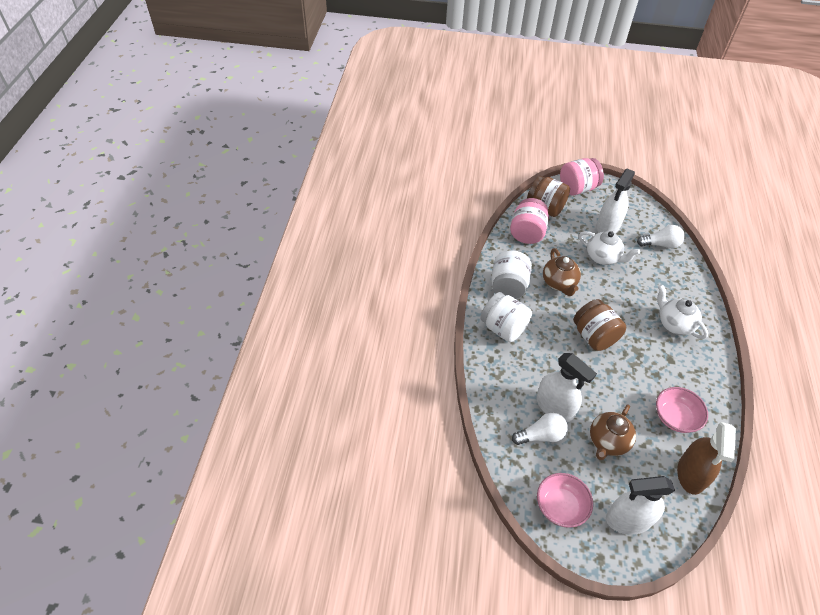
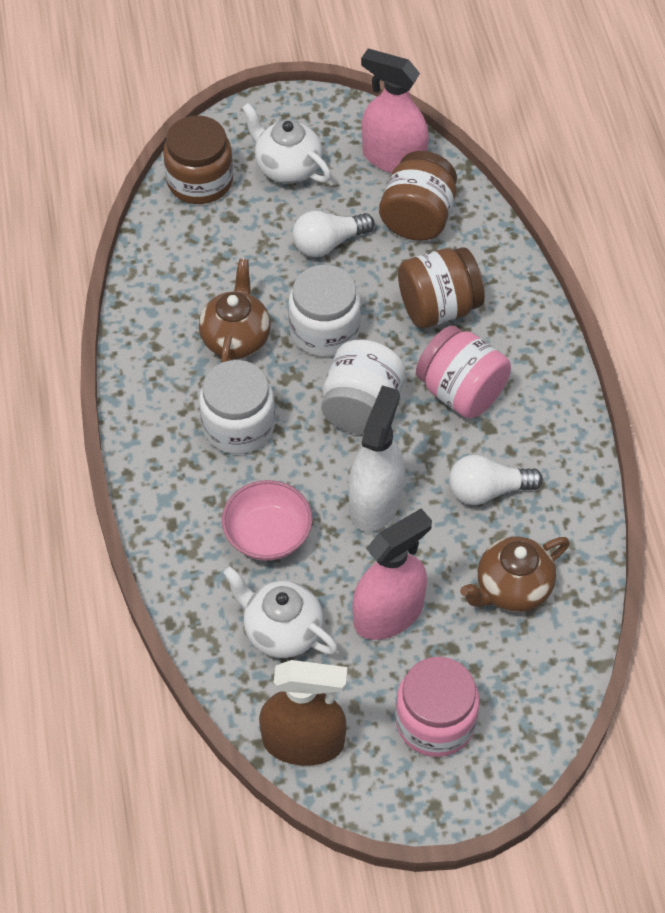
brown jar: [527,176,570,217] [573,299,626,351] = 2 -> [163,115,233,204] [379,151,457,241] [398,247,485,328] = 3
pink bowl: [537,473,593,528] [656,387,708,433] = 2 -> [222,480,312,561] = 1
pink spray bottle: none = 0 -> [353,509,432,640] [361,48,429,173] = 2
white jar: [480,292,532,342] [491,250,532,299] = 2 -> [199,360,275,454] [288,265,361,357] [321,340,406,435] = 3
white spray bottle: [536,353,597,422] [596,169,635,233] [606,476,675,535] = 3 -> [348,385,404,532] = 1

